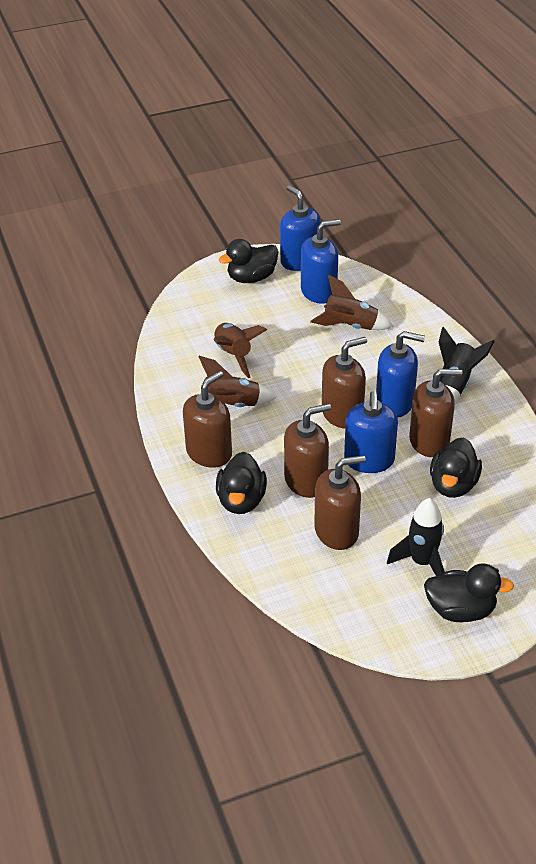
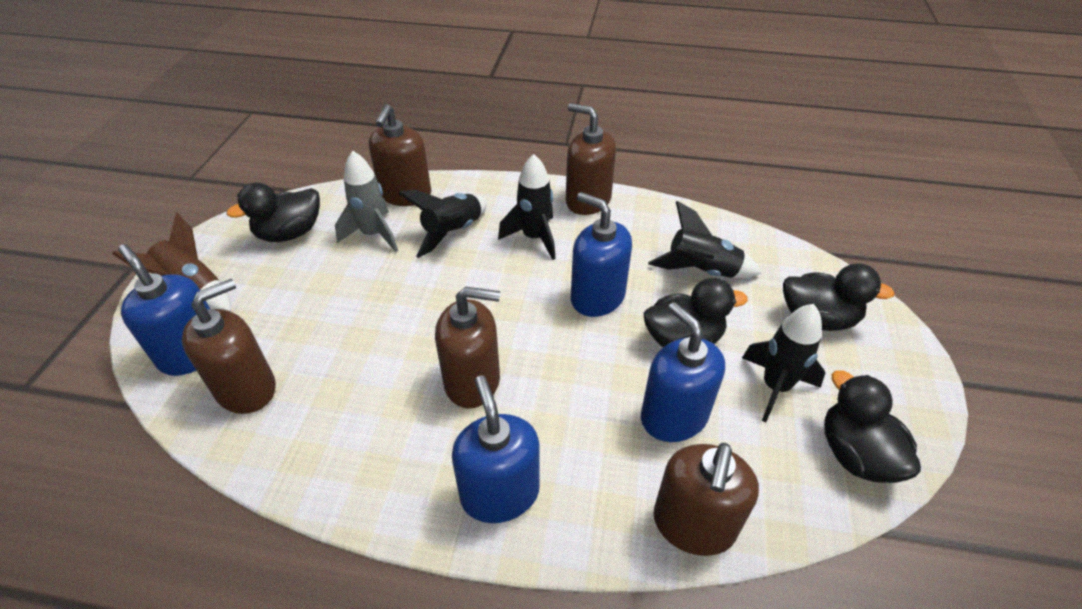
black rocket: [387,498,445,576] [439,326,495,402] = 2 -> [398,190,487,258] [498,154,555,260] [648,201,761,278] [742,304,825,422] = 4
brown rocket: [198,356,277,407] [214,323,267,378] [310,274,394,330] = 3 -> [112,213,231,312] = 1
grey rocket: none = 0 -> [335,151,398,252] = 1

